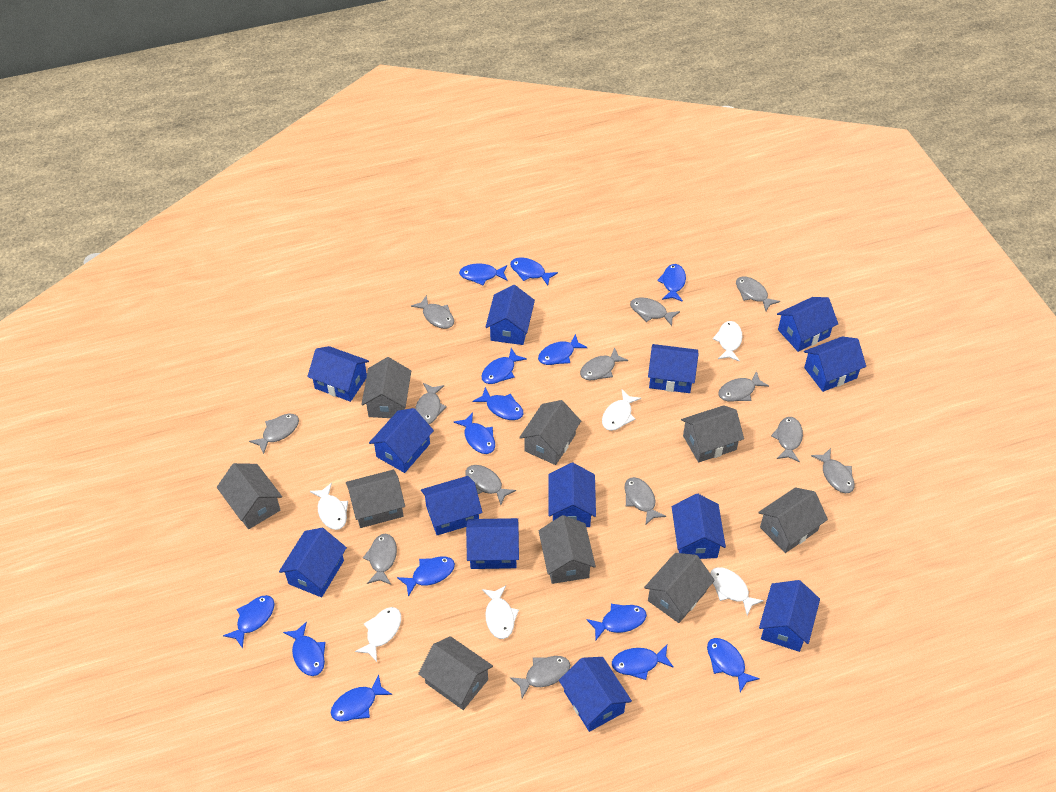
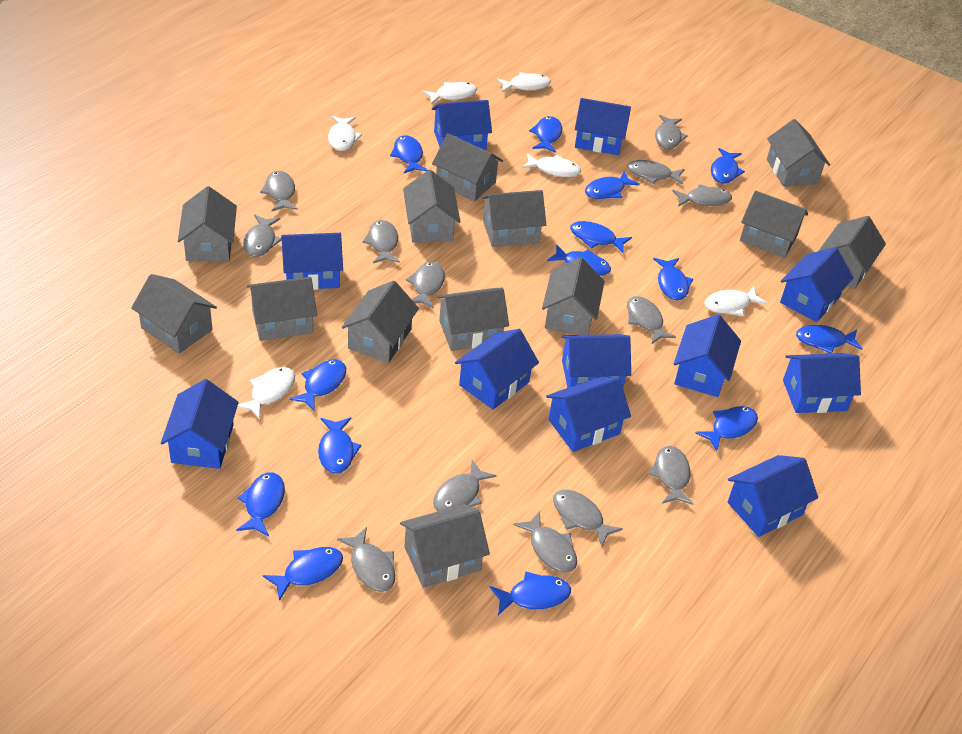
blue house: [279,528,347,597] [307,346,369,402] [369,408,434,473] [421,476,483,535] [466,518,519,569] [485,285,535,345] [548,463,596,527] [559,657,632,732] [648,344,698,393] [672,494,726,559] [759,580,820,652] [777,297,838,352] [804,336,866,392] = 13 -> [161,379,239,469] [281,233,343,290] [432,100,492,150] [455,329,539,410] [546,377,631,452] [562,334,631,388] [575,98,631,155] [674,315,741,397] [728,455,818,537] [780,248,854,322] [783,353,861,413] = 11
grey house: [217,463,282,529] [346,470,405,528] [361,357,411,418] [418,636,493,710] [519,400,581,465] [539,515,596,584] [644,553,715,623] [681,405,744,463] [758,487,828,553] = 9 -> [131,274,217,354] [178,186,237,262] [247,277,317,341] [341,280,419,363] [400,504,490,588] [403,170,461,243] [432,133,503,202] [437,288,509,351] [481,190,546,247] [542,257,605,335] [740,191,808,258] [767,119,830,187] [819,216,886,289] = 13

